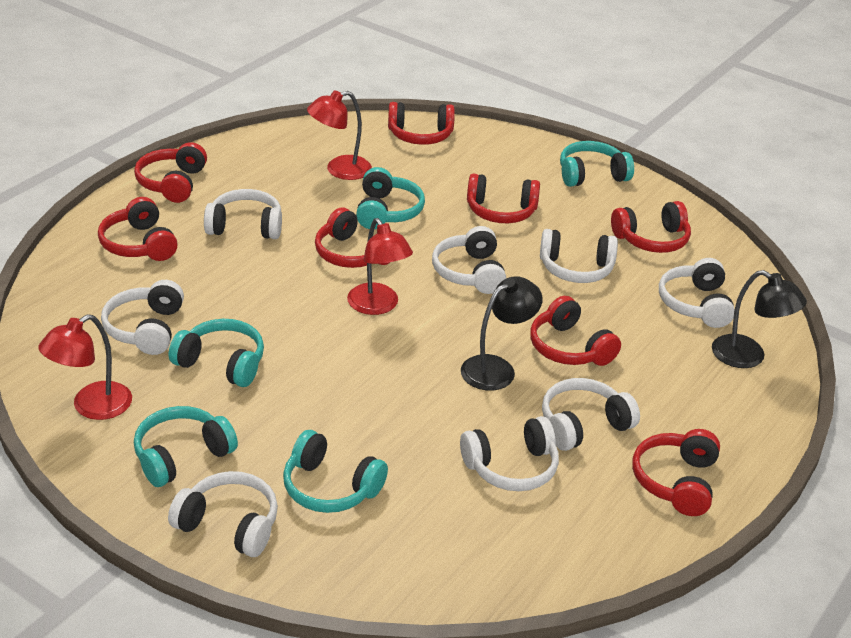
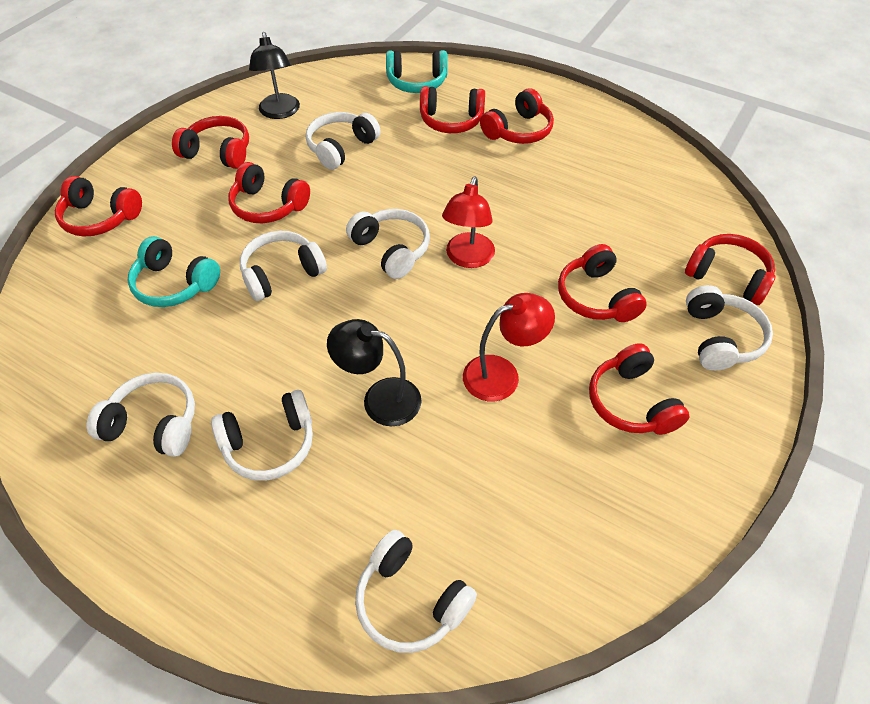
red lamp: [38,314,132,420] [307,90,372,180] [347,218,413,315] = 3 -> [442,176,495,268] [463,293,555,401] = 2
turquoise headphones: [134,406,238,487] [169,319,264,387] [283,430,388,513] [356,167,425,229] [560,141,634,187] = 5 -> [127,236,220,307] [386,50,448,93] = 2
white headphones: [101,280,184,355] [168,471,278,557] [204,189,282,239] [432,226,506,294] [460,416,559,491] [540,229,618,283] [542,378,640,451] [659,258,735,328] = 8 -> [87,373,195,457] [211,390,313,481] [240,231,327,301] [306,112,381,170] [346,209,430,279] [355,530,477,653] [686,285,773,371] = 7

